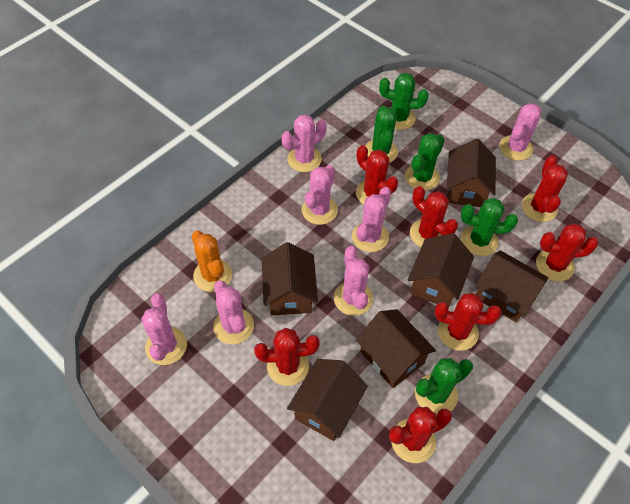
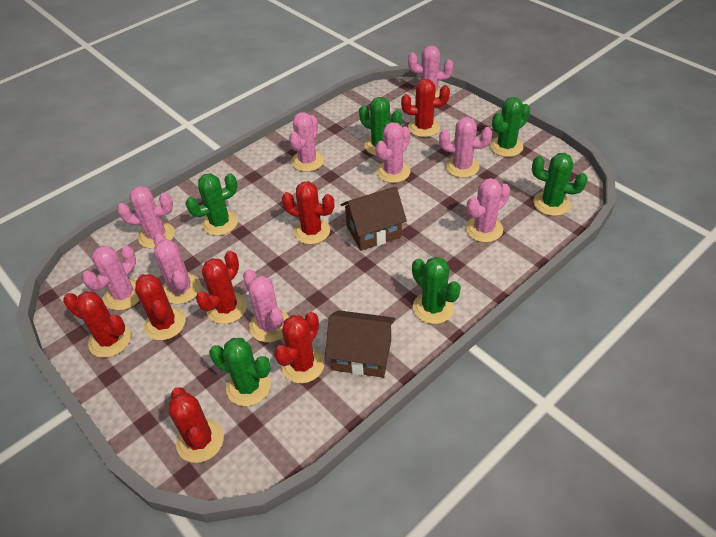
brown house: [262,242,318,315] [287,359,368,441] [356,309,436,388] [408,233,474,307] [447,139,496,207] [475,250,548,322] = 6 -> [325,310,395,378] [340,186,407,251] = 2
green cactus: [365,106,398,163] [379,73,429,130] [405,133,445,191] [415,358,473,415] [461,198,518,256] = 5 -> [185,173,238,236] [209,338,271,406] [359,97,402,156] [412,257,461,324] [490,97,530,157] [532,153,588,216] = 6
orange cactus: [191,230,232,292] = 1 -> none = 0
pink cactus: [141,293,187,365] [213,281,254,344] [281,114,327,172] [302,165,338,225] [334,246,373,316] [352,187,391,252] [499,103,541,161] = 7 -> [82,245,140,310] [117,186,175,249] [153,233,201,304] [243,269,289,342] [289,112,324,172] [375,122,410,183] [408,45,453,98] [439,117,492,178] [465,178,510,242] = 9

